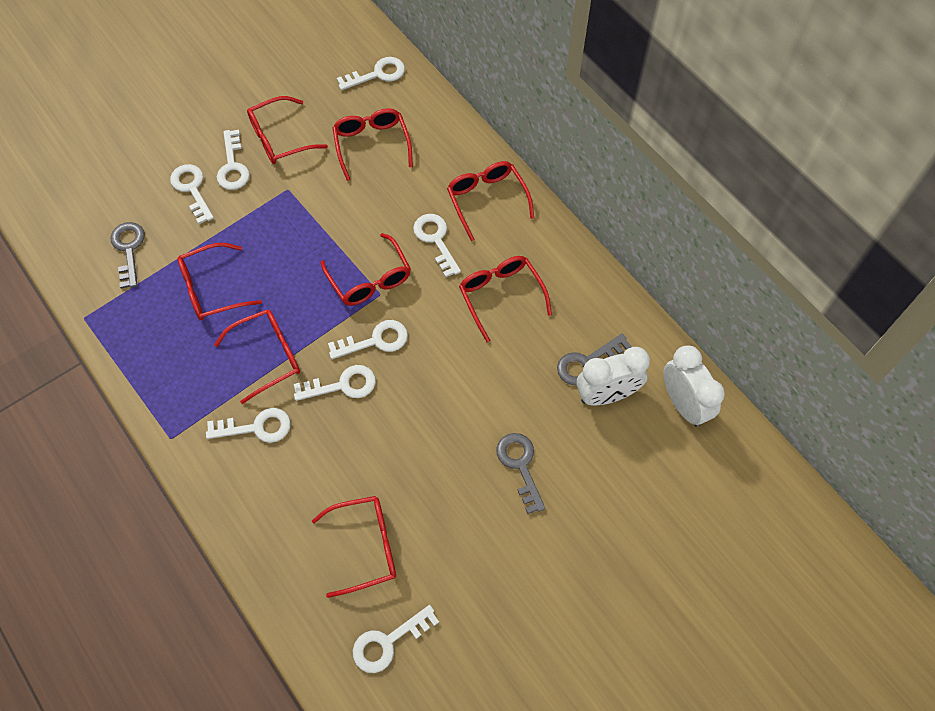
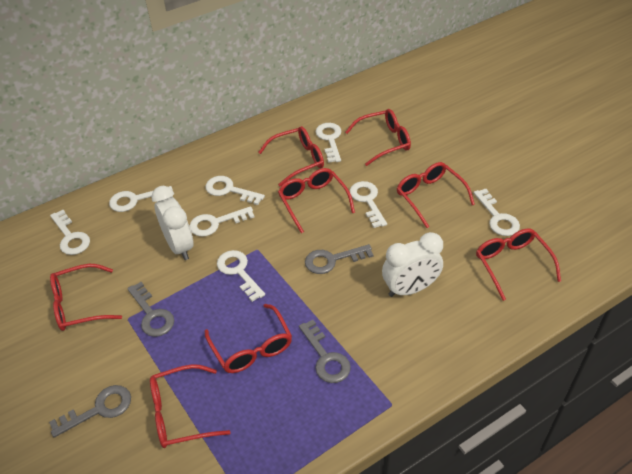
grey key: [111,222,145,289] [496,433,545,514] [557,333,632,385] = 3 -> [49,385,131,438] [127,282,174,337] [299,320,351,383] [305,244,373,274] = 4

